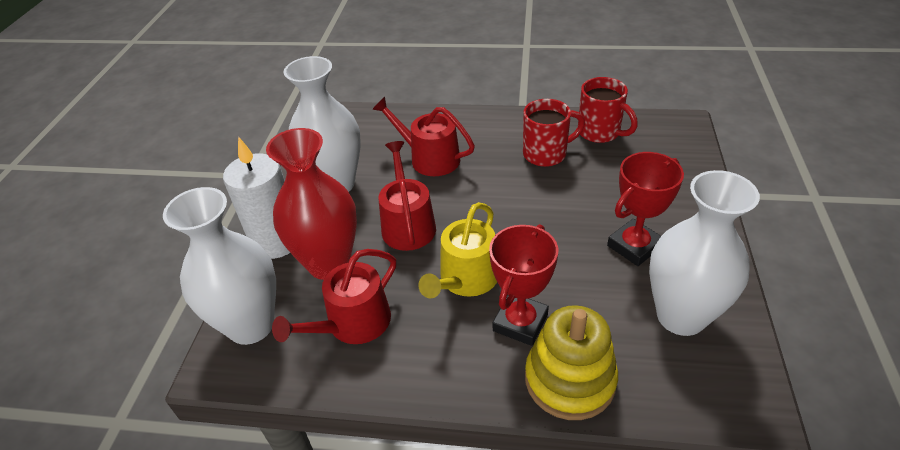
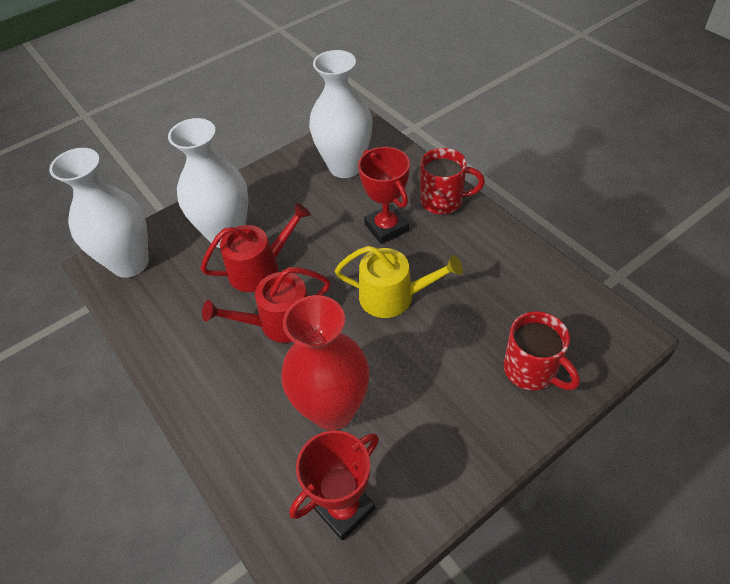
red watering can: [272,249,396,344] [372,97,475,176] [379,141,436,251] = 3 -> [201,203,311,292] [202,267,330,343] = 2
white candle: [223,136,290,259] = 1 -> none = 0
yellow stacking toy: [525,305,618,420] = 1 -> none = 0

